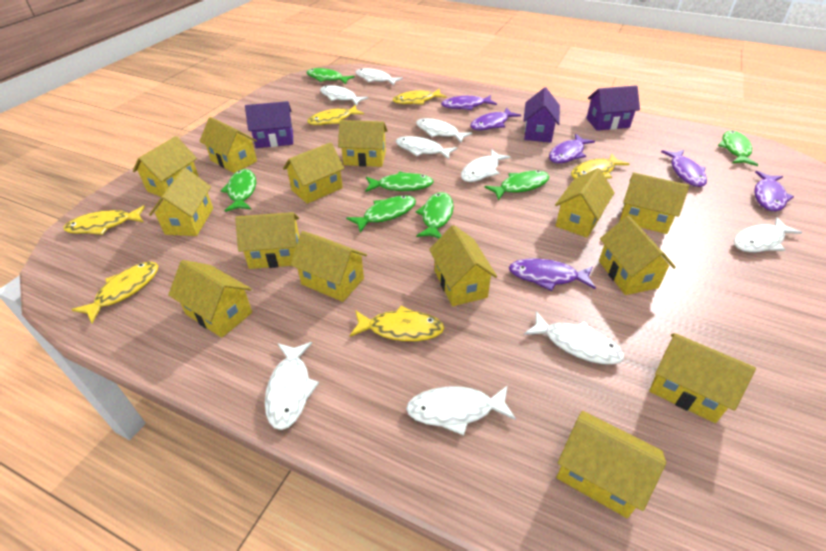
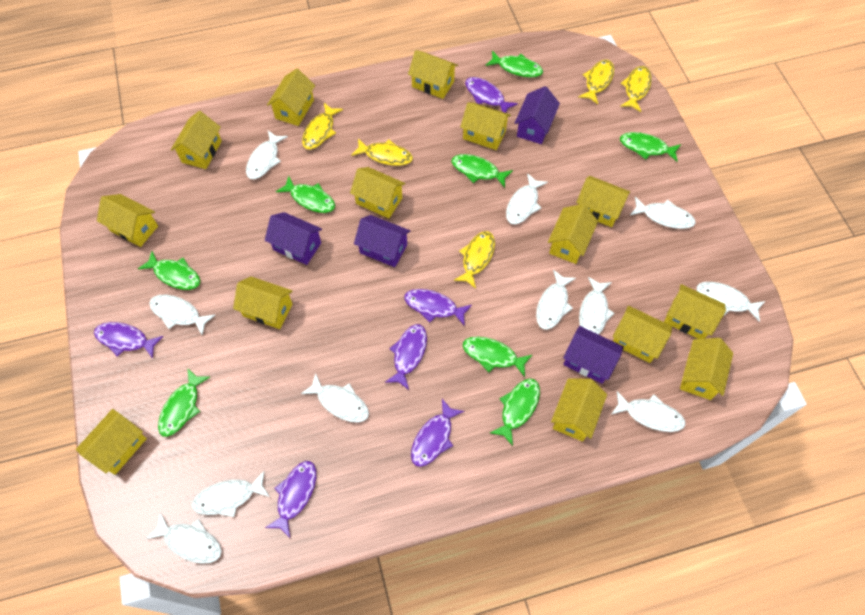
green fish: [220,169,256,212] [306,68,355,84] [346,195,416,233] [365,171,434,192] [416,192,454,239] [484,171,550,201] [718,131,758,166] = 7 -> [138,251,200,290] [158,368,210,437] [276,176,335,213] [451,154,513,188] [463,337,532,377] [485,51,543,78] [490,378,540,446] [620,132,681,162] = 8
purple house: [245,101,293,148] [523,87,560,143] [586,85,640,131] = 3 -> [265,212,322,265] [354,215,410,267] [515,86,560,144] [563,326,624,384] = 4
white fish: [265,342,319,430] [320,85,368,106] [355,68,403,86] [396,136,457,160] [406,385,516,436] [416,118,473,143] [461,149,511,182] [524,311,624,365] [734,217,802,252] = 9 -> [146,512,222,564] [149,295,215,335] [192,471,270,517] [246,130,288,179] [301,373,369,422] [506,173,548,224] [536,270,576,330] [579,277,614,335] [611,391,686,432] [630,197,695,229] [697,282,765,322] = 11
yellow fish: [63,206,145,235] [71,262,158,323] [307,105,364,125] [350,305,444,341] [393,89,447,105] [571,153,629,179] = 6 -> [302,103,343,149] [351,138,413,166] [454,231,495,289] [578,60,614,104] [620,66,651,112] = 5

